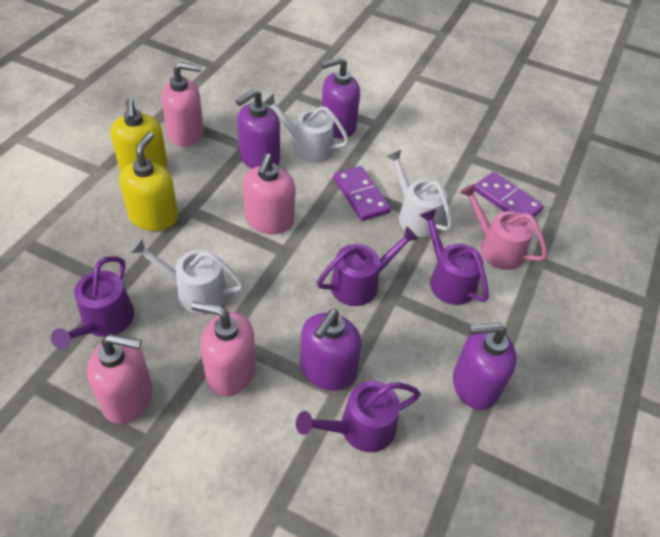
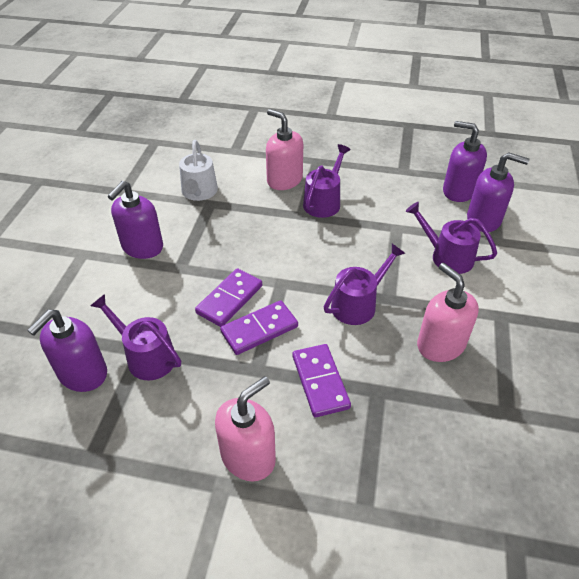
pink soap dispenser: [87,334,153,424] [161,62,204,147] [192,302,256,397] [243,153,295,234] = 4 -> [215,376,276,481] [266,109,303,190] [417,263,479,362] = 3
pink watering can: [460,184,547,270] = 1 -> none = 0
purple domino: [334,166,391,221] [474,172,544,217] = 2 -> [195,268,262,327] [220,300,298,355] [293,344,351,417] = 3
white watering can: [129,237,244,314] [264,93,349,163] [387,150,453,237] = 3 -> [179,140,218,201] = 1
yellow soap dispenser: [110,99,168,172] [120,132,178,231] = 2 -> none = 0

